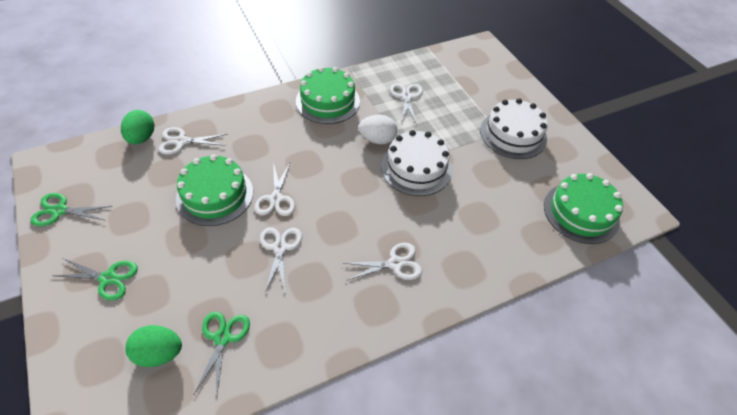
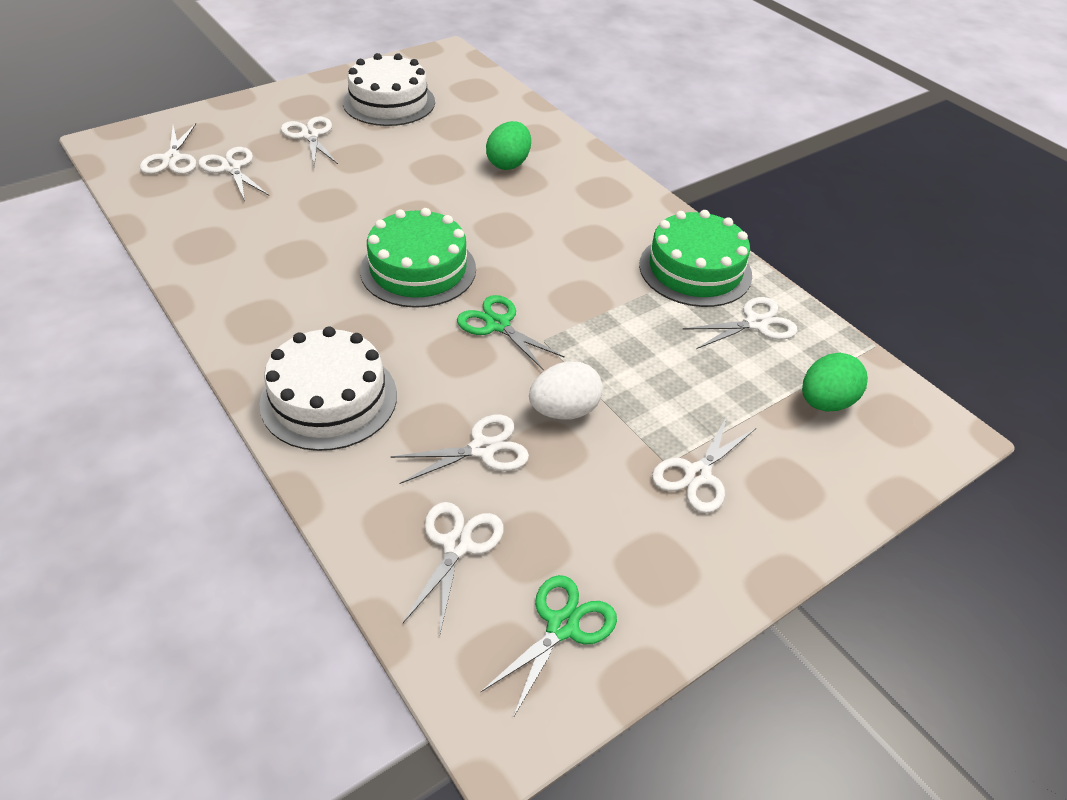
green cake: [176,154,253,226] [296,67,360,124] [544,173,623,244] = 3 -> [360,208,476,308] [639,210,752,307] = 2
green scissors: [30,193,113,226] [53,259,138,301] [194,312,250,394] = 3 -> [457,295,565,371] [480,575,617,718] = 2
white scissors: [159,127,228,154] [255,162,295,216] [260,228,302,294] [344,243,422,281] [390,83,423,124] = 5 -> [140,123,197,174] [198,147,269,201] [281,116,338,167] [391,414,529,484] [403,502,504,633] [652,415,756,513] [683,297,798,349] = 7

